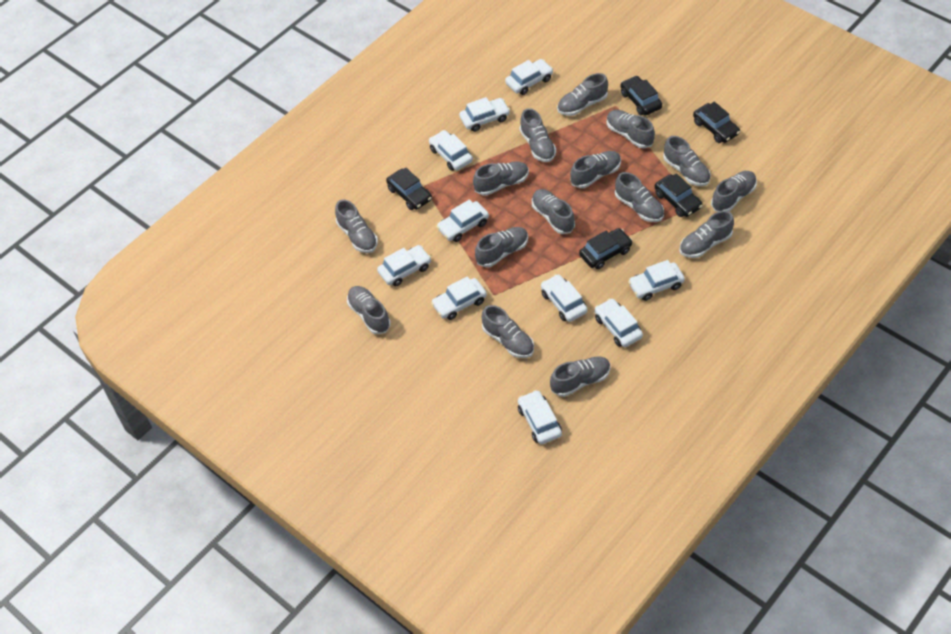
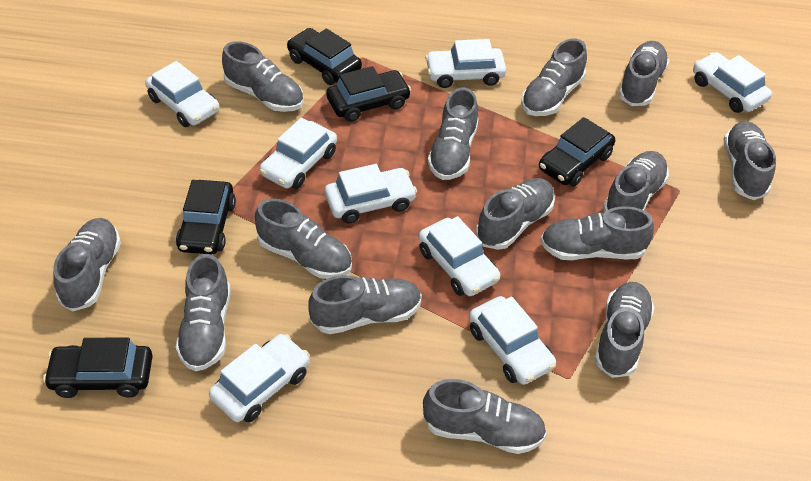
grey shoe: [335,200,378,253] [347,286,391,334] [473,161,529,196] [475,227,528,267] [482,305,534,358] [520,108,556,162] [532,189,575,234] [550,357,611,397] [557,73,608,116] [570,151,621,188] [607,110,655,148] [615,172,664,222] [663,136,711,186] [679,211,734,258] [711,171,757,212] = 15 -> [53,218,121,312] [176,254,230,372] [222,41,304,112] [255,199,352,279] [308,275,422,334] [423,379,547,454] [428,88,478,180] [476,178,555,250] [521,39,587,116] [540,206,654,260] [595,282,654,378] [603,151,669,212] [618,41,669,106] [724,121,776,200] = 14
white car: [377,245,431,286] [429,130,473,171] [431,276,487,320] [437,199,489,242] [459,97,510,132] [505,59,553,95] [518,390,562,444] [541,274,588,322] [594,298,643,347] [628,260,685,301] = 10 -> [145,61,220,127] [209,334,310,422] [259,118,337,189] [325,164,417,224] [418,216,500,296] [425,39,506,88] [469,296,556,385] [693,52,772,113] = 8

